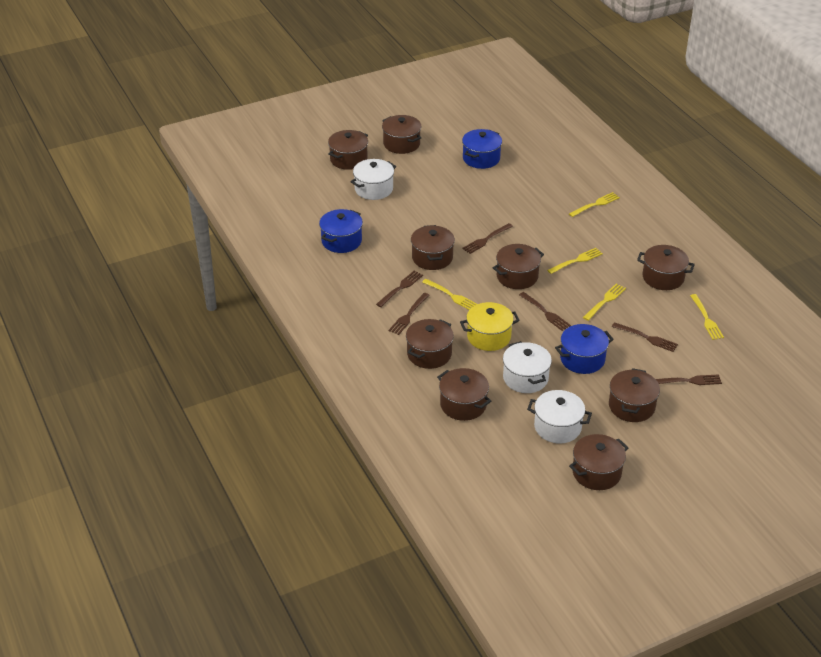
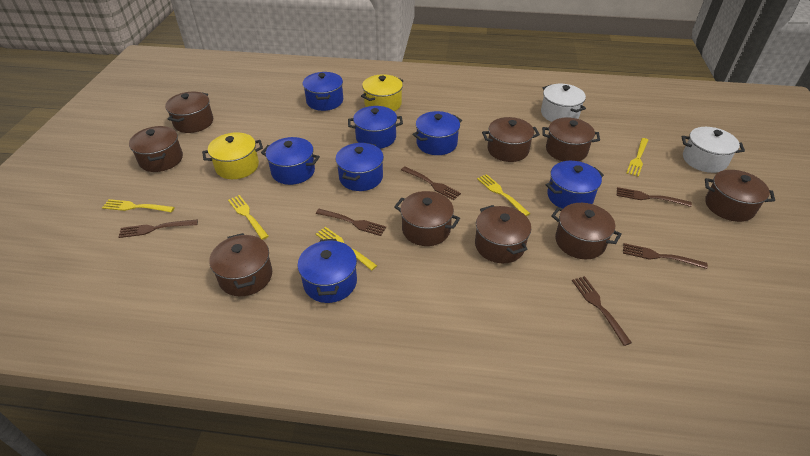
blue pot: [319,209,363,253] [462,129,502,169] [555,324,614,374] = 3 -> [261,137,320,185] [298,239,357,303] [302,72,343,111] [336,143,384,191] [348,106,403,149] [412,111,462,155] [546,161,604,208] = 7
white pot: [351,159,396,200] [503,341,552,393] [527,390,592,444] = 3 -> [541,84,586,122] [682,127,745,173] = 2
yellow pot: [460,302,520,351] = 1 -> [202,132,263,179] [361,74,403,111] = 2

